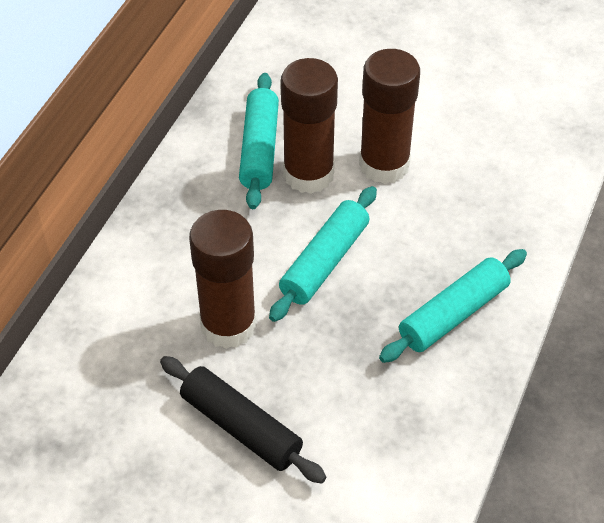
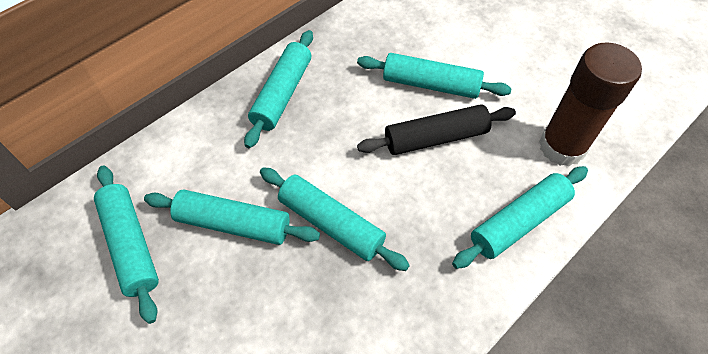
brown glue stick: [189,210,257,349] [281,58,338,194] [359,49,420,184] = 3 -> [539,42,642,166] = 1
turquoise rolling pin: [239,73,279,209] [269,186,377,322] [379,249,527,363] = 3 -> [94,166,159,324] [144,189,320,245] [244,30,313,148] [260,167,410,271] [357,53,512,99] [452,166,588,269] = 6

